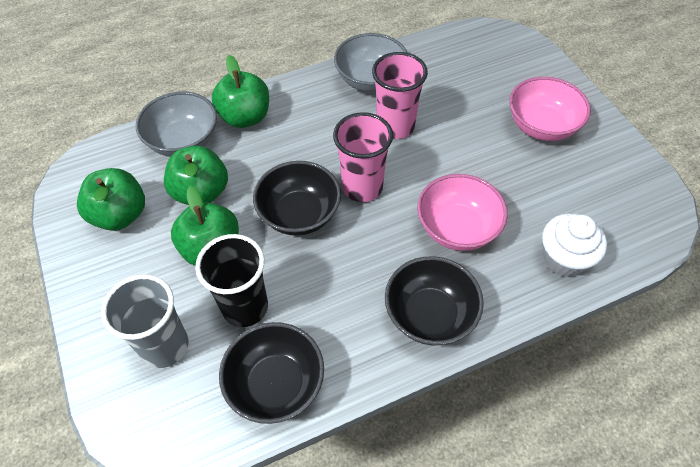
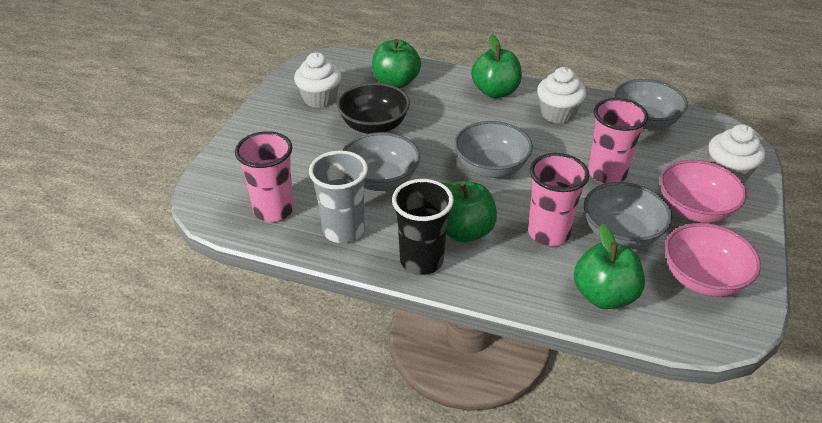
black bowl: [219,322,324,424] [253,161,341,236] [385,256,484,345] = 3 -> [337,83,410,134] = 1
grey bowl: [136,92,217,157] [334,33,407,92] = 2 -> [342,132,420,191] [454,121,533,178] [584,182,672,249] [614,79,688,131] = 4
pink cup: [333,112,393,202] [372,52,428,139] = 2 -> [235,131,294,222] [528,153,589,246] [588,98,648,184] = 3
white cupcake: [542,213,607,277] = 1 -> [294,52,342,108] [537,67,586,124] [709,124,765,183] = 3

